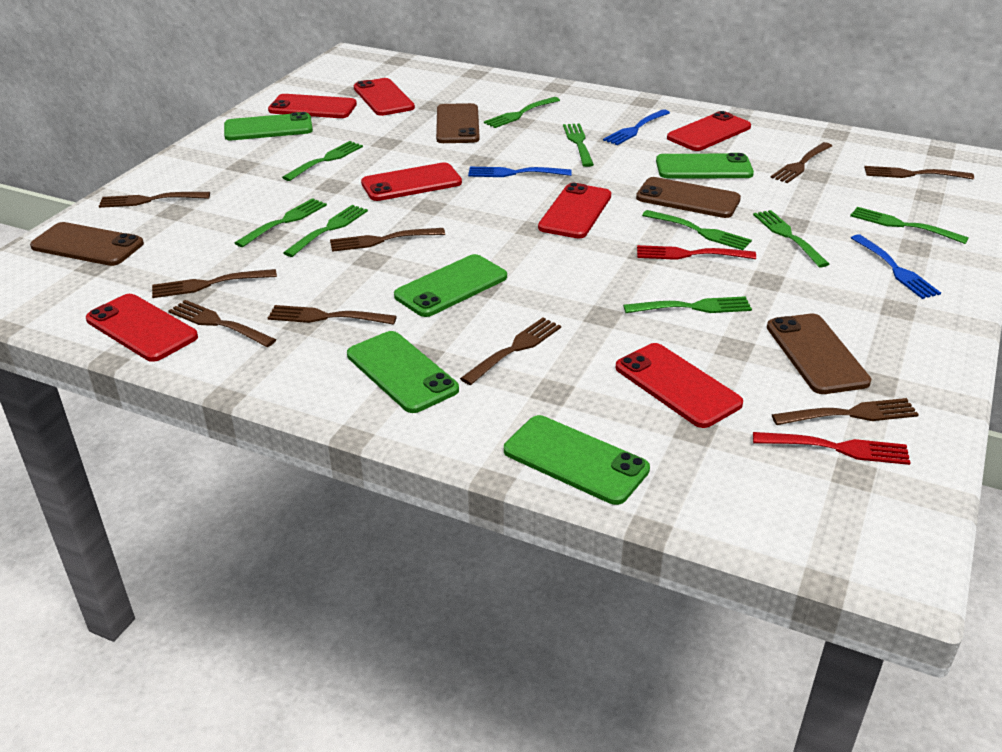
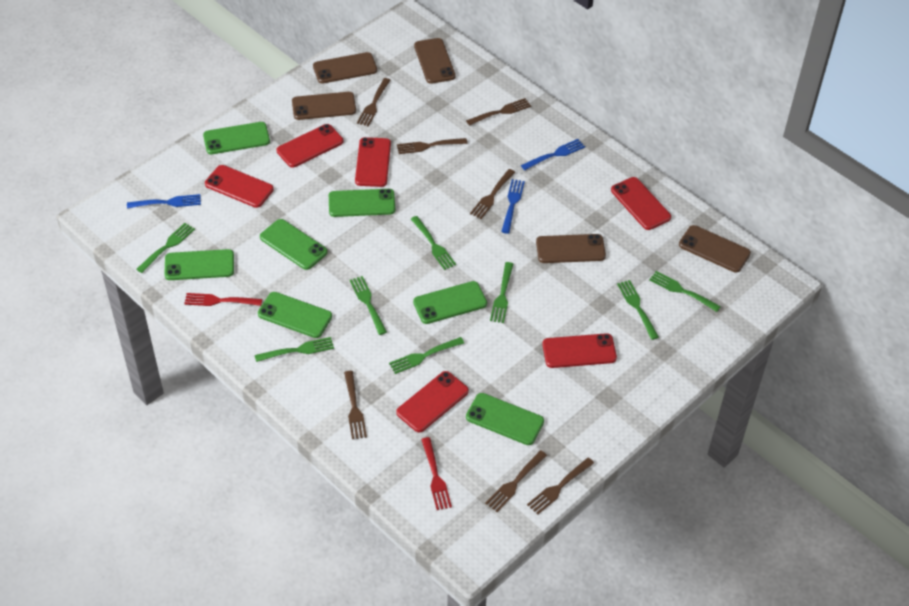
brown fork: [99,192,210,208] [152,269,277,298] [168,300,276,347] [268,305,397,325] [330,228,445,252] [460,318,561,385] [770,142,832,183] [772,398,919,425] [864,166,974,180] = 9 -> [344,371,367,439] [357,78,391,127] [397,138,467,154] [466,98,531,126] [470,169,515,219] [485,450,547,512] [527,458,594,515] = 7
brown phone: [30,222,144,266] [436,103,480,143] [636,177,741,218] [767,314,871,394] = 4 -> [292,92,356,120] [313,52,377,84] [414,38,456,84] [536,234,606,263] [679,225,751,272] = 5
green fork: [235,198,327,247] [282,141,363,181] [283,205,368,257] [484,97,560,128] [563,124,594,167] [623,296,752,313] [642,210,752,250] [753,210,829,267] [850,207,969,244] = 9 -> [136,223,195,273] [255,337,334,362] [350,276,387,335] [389,337,464,374] [411,216,456,270] [490,262,513,323] [617,280,659,340] [649,271,721,312] = 8
green phone: [224,112,313,140] [347,331,459,413] [394,254,507,317] [504,415,650,505] [656,153,754,178] = 5 -> [164,249,234,280] [203,122,270,154] [258,292,332,338] [260,219,327,270] [329,189,395,217] [413,281,487,324] [466,393,544,445] = 7
red phone: [86,294,198,362] [268,94,357,118] [354,78,415,116] [361,162,462,201] [538,183,611,238] [616,343,743,428] [667,111,751,151] = 7 -> [205,165,274,208] [277,124,343,168] [355,137,391,187] [396,371,469,432] [542,333,617,368] [611,177,671,230] = 6

